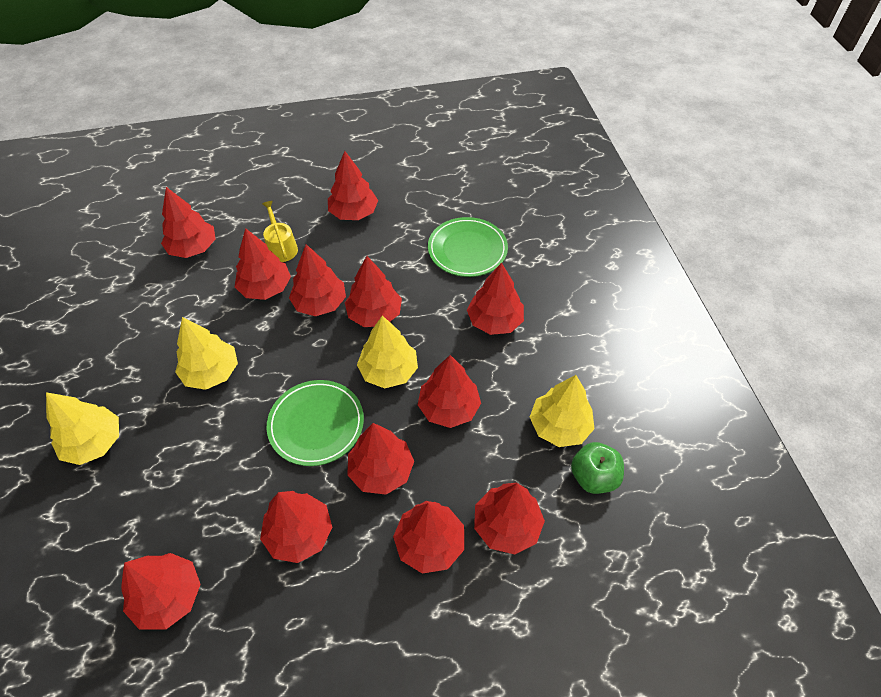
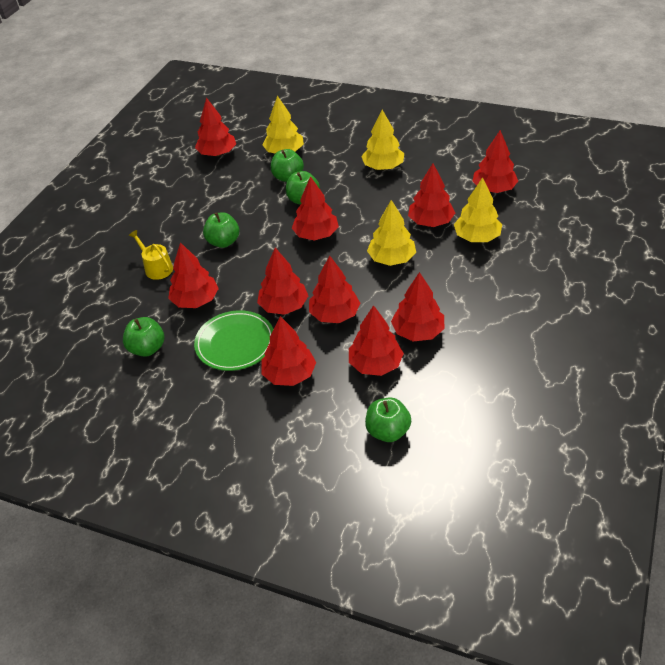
green apple: [571,442,624,494] = 1 -> [123,317,164,357] [203,212,239,248] [271,149,304,182] [286,171,320,205] [365,398,411,442] = 5
green plate: [267,380,364,466] [428,217,508,277] = 2 -> [194,310,273,371] = 1
red tree: [121,553,201,630] [161,187,215,258] [235,228,291,300] [260,491,332,563] [289,244,346,316] [328,151,378,220] [345,256,402,327] [347,423,414,495] [393,501,464,574] [418,355,481,428] [467,263,524,335] [474,483,545,555] = 12 -> [168,242,219,308] [195,97,236,156] [257,248,308,315] [261,316,316,386] [292,176,339,240] [309,256,360,323] [349,305,404,376] [391,272,444,342] [408,163,455,227] [472,130,518,193] = 10

